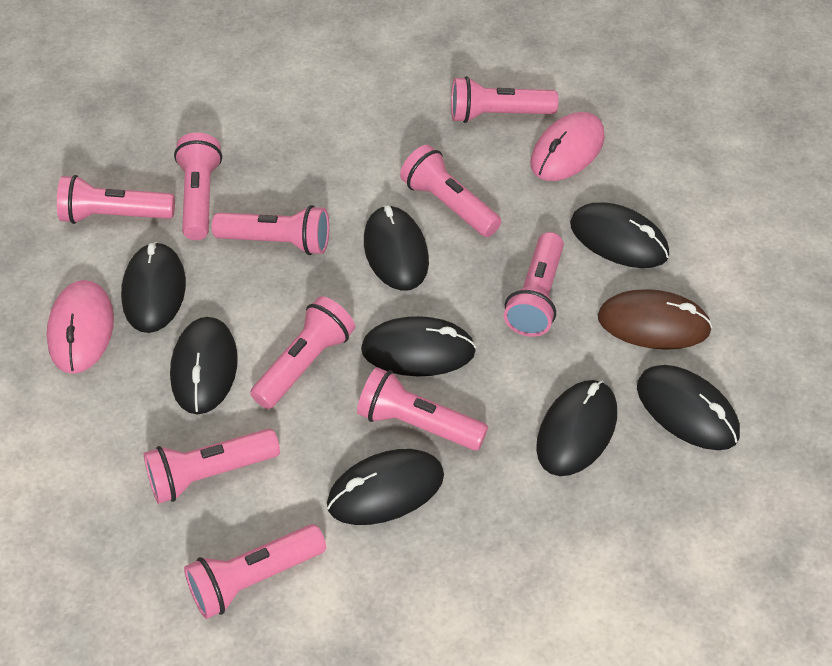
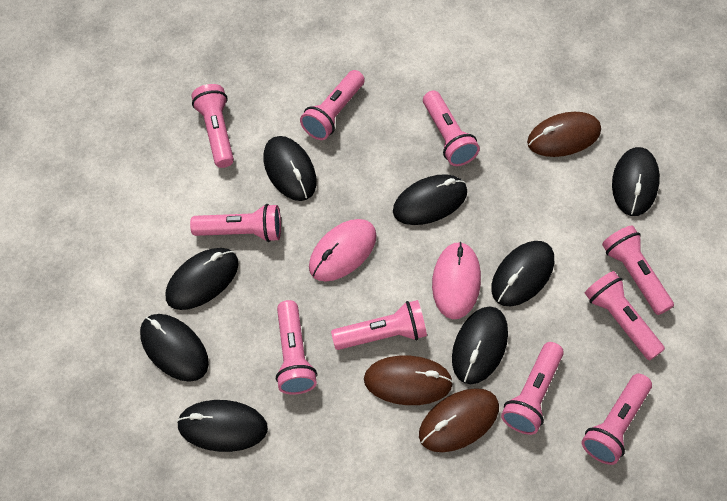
brown mouse: [598,289,713,350] = 1 -> [364,356,453,405] [419,388,499,452] [527,112,601,157] = 3

